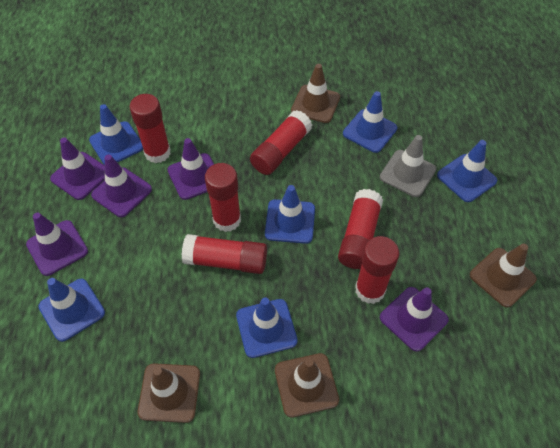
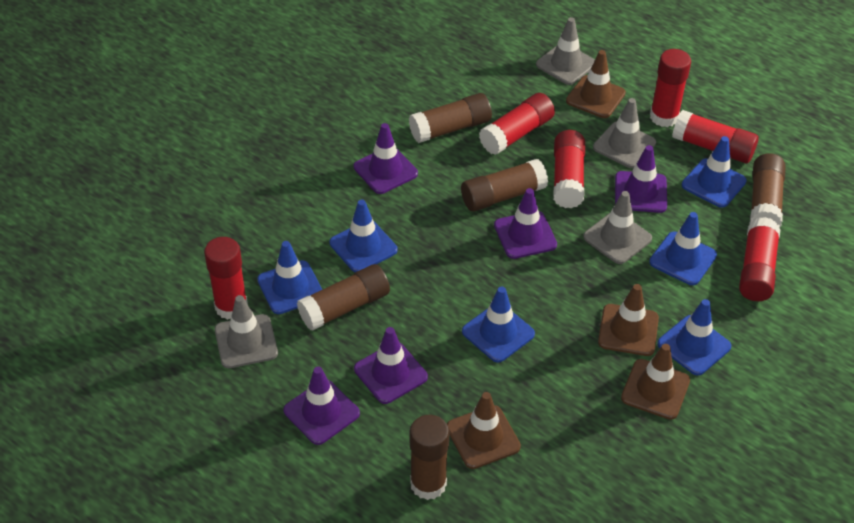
brown glue stick: none = 0 -> [297,264,390,330] [409,93,492,143] [410,415,449,500] [461,159,548,212] [750,153,786,227] = 5
grey traffic cone: [380,135,436,197] = 1 -> [215,295,278,368] [536,17,595,85] [583,191,652,264] [593,98,656,168] = 4

